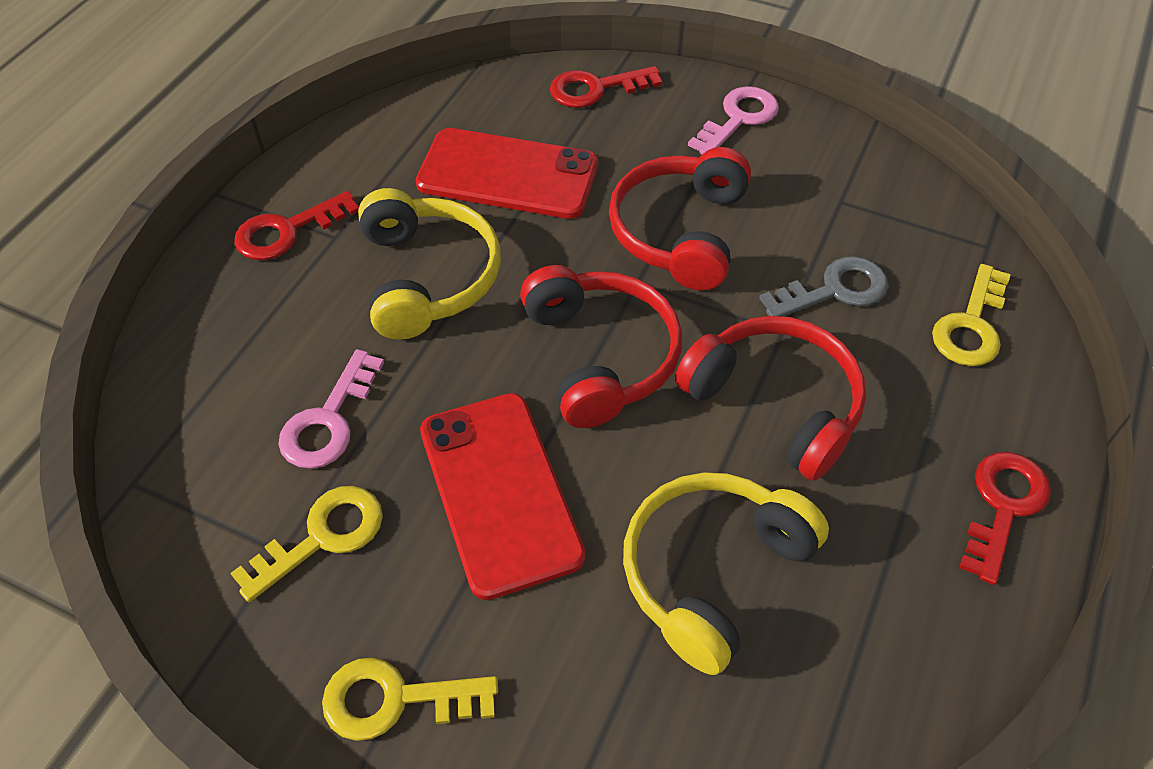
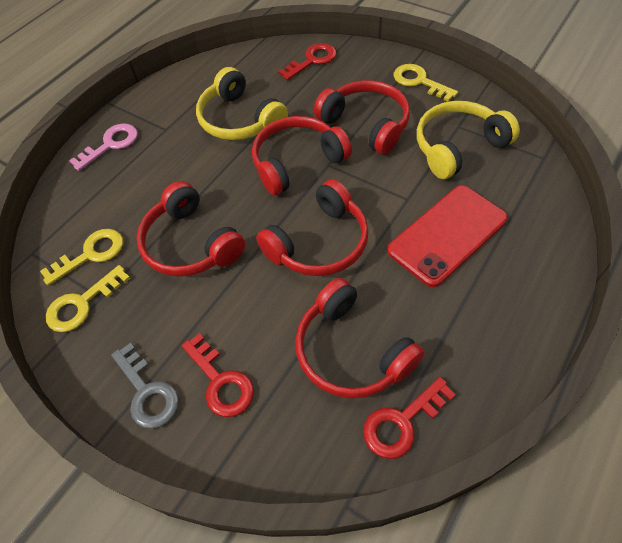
pink key: [278,349,384,469] [688,86,779,154] = 2 -> [69,123,138,171] = 1
red headphones: [520,265,682,428] [609,147,751,290] [675,316,866,481] = 3 -> [136,181,245,277] [252,116,352,196] [256,179,369,276] [295,278,424,399] [314,80,410,155] = 5
red phone: [416,128,598,219] [420,393,586,600] = 2 -> [387,185,508,287] = 1

